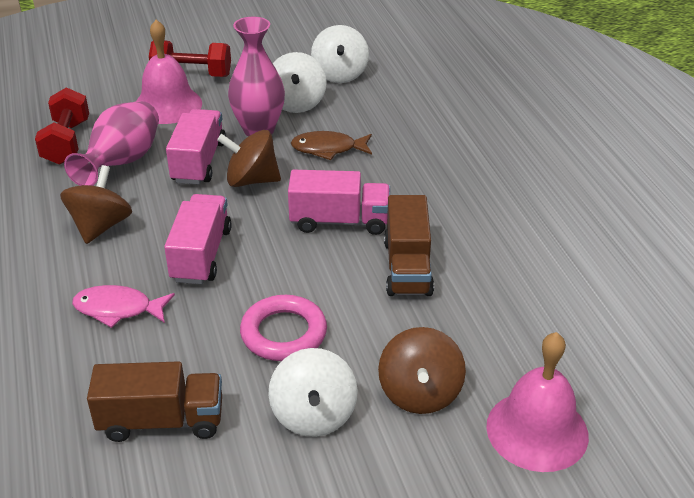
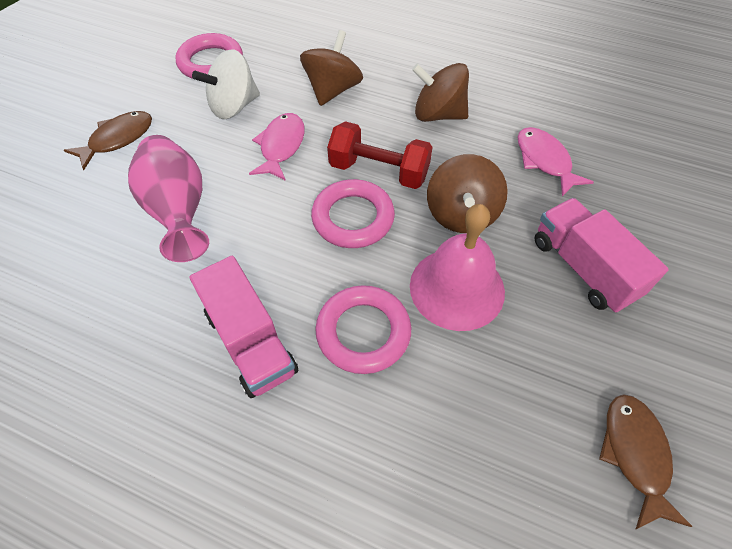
brown fish: [291,131,372,160] = 1 -> [64,111,152,170] [599,394,693,530] = 2
brown truck: [87,361,222,442] [384,195,434,296] = 2 -> none = 0
pink bell: [136,20,202,124] [486,332,589,472] = 2 -> [410,204,505,331] = 1
pink fish: [72,285,175,328] = 1 -> [249,113,305,181] [518,127,594,196] = 2
pink ring: [240,295,327,361] = 1 -> [176,33,243,79] [311,179,395,248] [315,285,411,374] = 3
pink truck: [164,194,232,284] [166,109,226,185] [288,170,390,235] = 3 -> [189,256,298,398] [535,198,669,313] = 2
pink vase: [64,101,159,186] [228,16,285,137] = 2 -> [128,135,209,262] = 1
red dumbbell: [35,87,89,165] [149,40,231,77] = 2 -> [327,121,433,189] = 1
white spinning top: [268,348,358,437] [273,52,327,113] [311,25,369,83] = 3 -> [192,49,260,119] = 1

